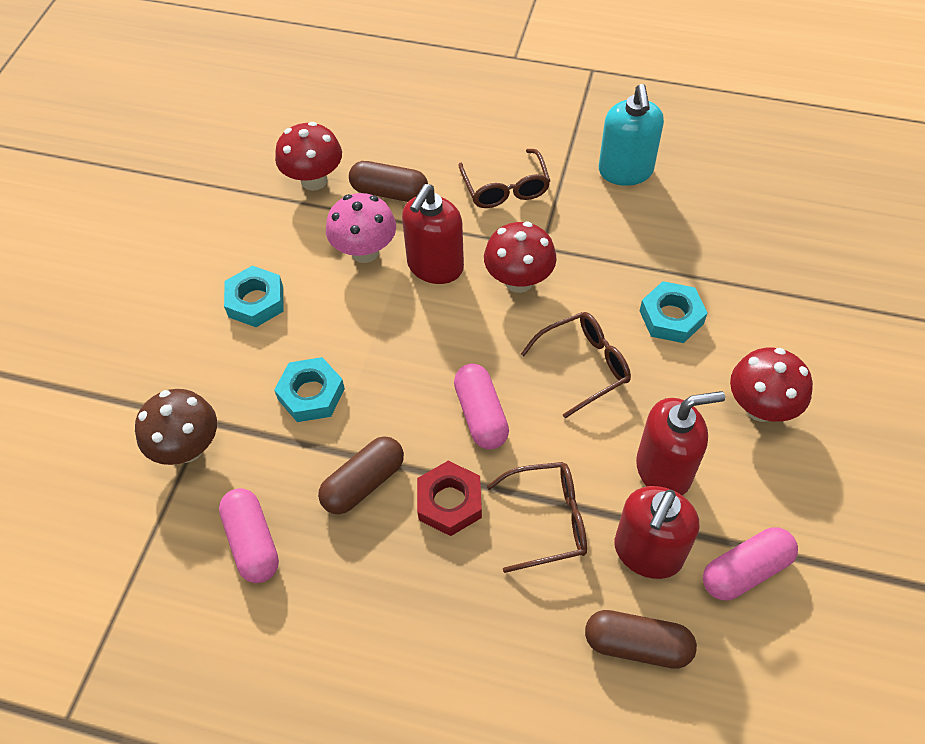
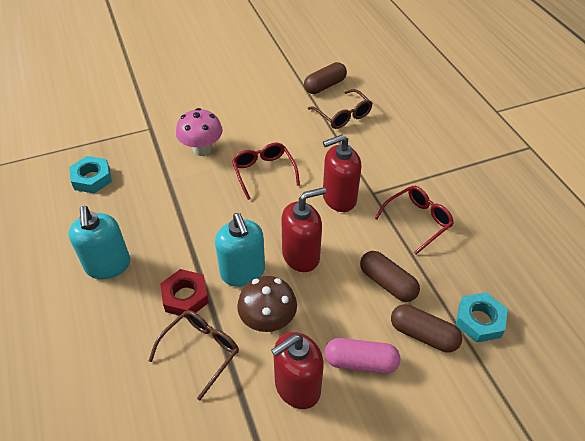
brown glasses: [459,149,550,208] [487,462,587,573] [521,312,631,418] = 3 -> [149,310,239,400] [308,89,373,129] = 2
pink capsule: [219,488,279,583] [454,364,509,450] [703,527,798,601] = 3 -> [325,338,400,374] = 1
red glasses: none = 0 -> [232,143,300,200] [374,186,454,255] = 2
red mushroom: [275,122,342,191] [484,222,557,293] [730,348,813,422] = 3 -> none = 0
turquoise nut: [224,266,284,327] [274,357,345,422] [640,281,707,343] = 3 -> [69,156,112,193] [456,292,508,343] = 2
turquoise soap dispenser: [599,84,664,186] = 1 -> [68,206,130,279] [215,213,265,287] = 2

